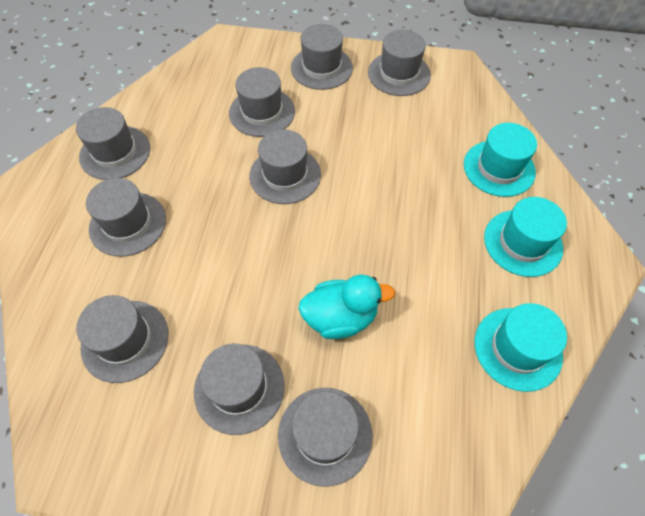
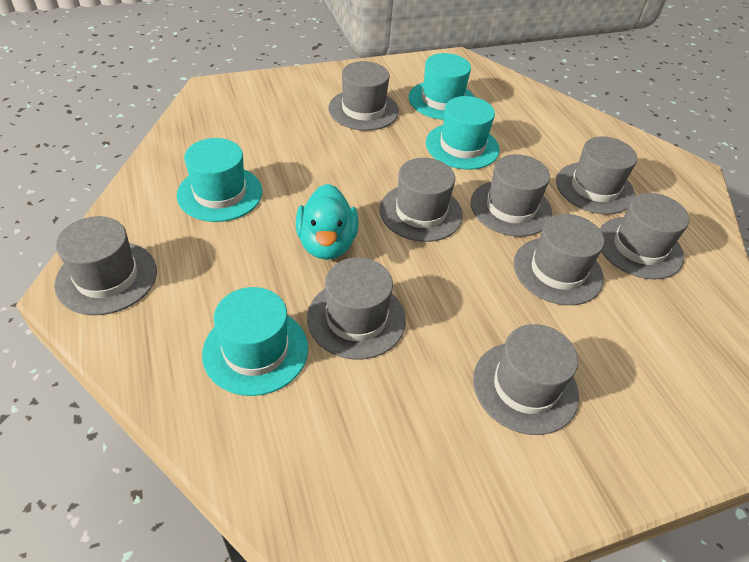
turquoise hat: [464,123,537,197] [475,303,567,392] [484,197,567,277] = 3 -> [177,138,262,222] [202,287,308,396] [409,53,474,120] [426,96,499,169] = 4

